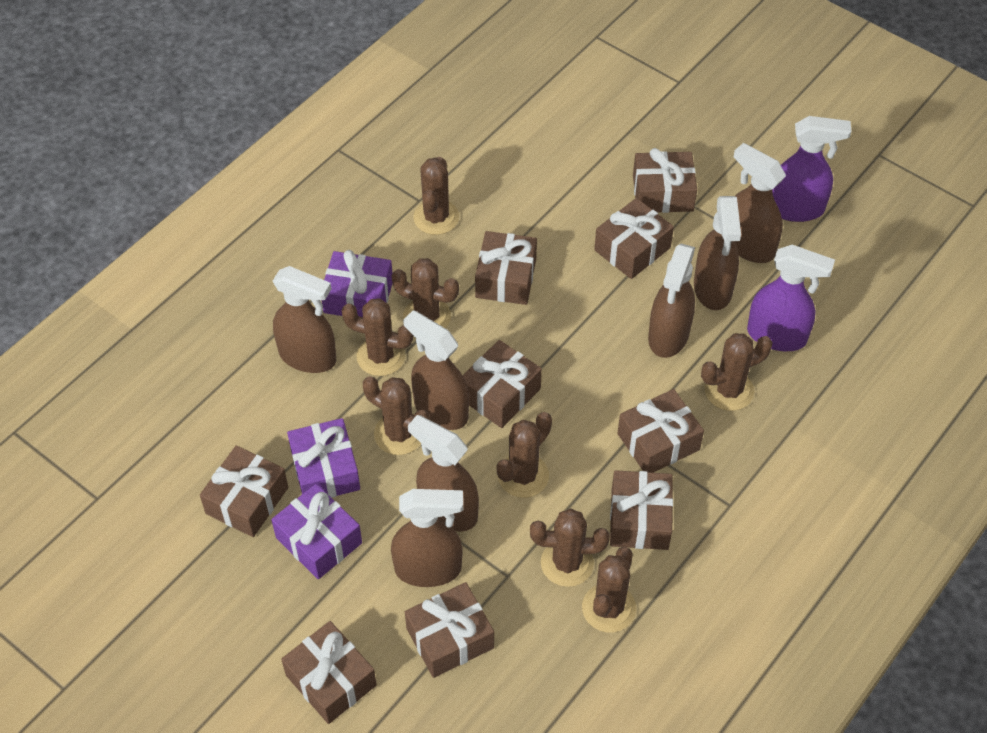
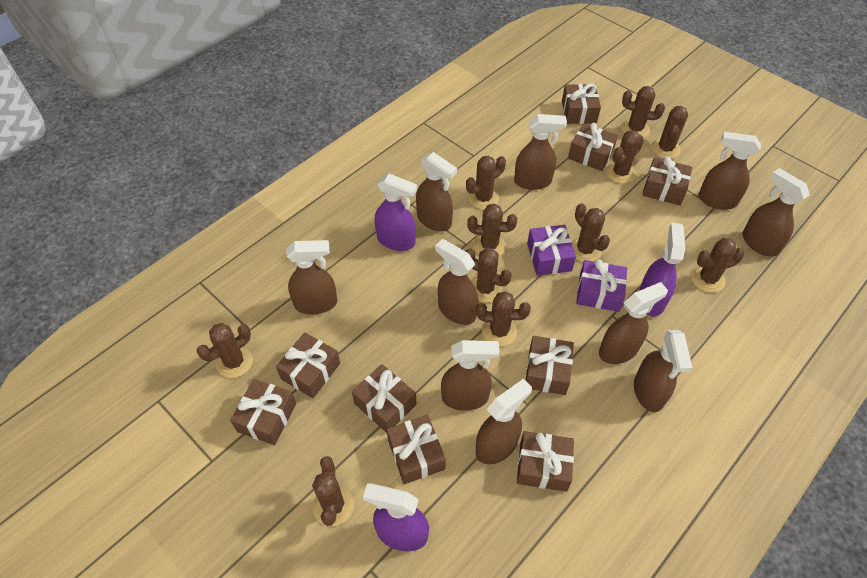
brown cactus: [341,298,413,376] [363,376,430,455] [391,258,459,328] [413,157,459,235] [496,412,552,498] [530,508,610,587] [582,547,636,633] [701,333,773,411] = 8 -> [197,323,253,378] [312,456,354,526] [465,248,512,303] [466,156,506,210] [467,204,517,256] [476,291,531,346] [572,203,610,262] [606,130,644,184] [621,86,665,138] [651,106,688,159] [691,238,745,293] = 11
brown spray bottle: [273,266,336,373] [391,489,463,587] [403,310,469,430] [408,415,479,531] [648,243,695,358] [694,196,741,310] [734,143,786,263] = 7 -> [287,240,337,315] [416,152,457,231] [435,239,479,325] [441,340,500,411] [476,379,532,464] [514,114,567,190] [599,282,668,364] [634,330,692,412] [698,132,761,210] [742,168,810,257] = 10
purple gift: [271,484,362,579] [287,418,360,498] [322,250,393,317] = 3 -> [527,225,576,276] [576,259,627,312] = 2
purple spray bottle: [747,245,835,351] [772,116,851,222] = 2 -> [363,483,429,551] [375,174,417,251] [639,222,685,316] = 3

